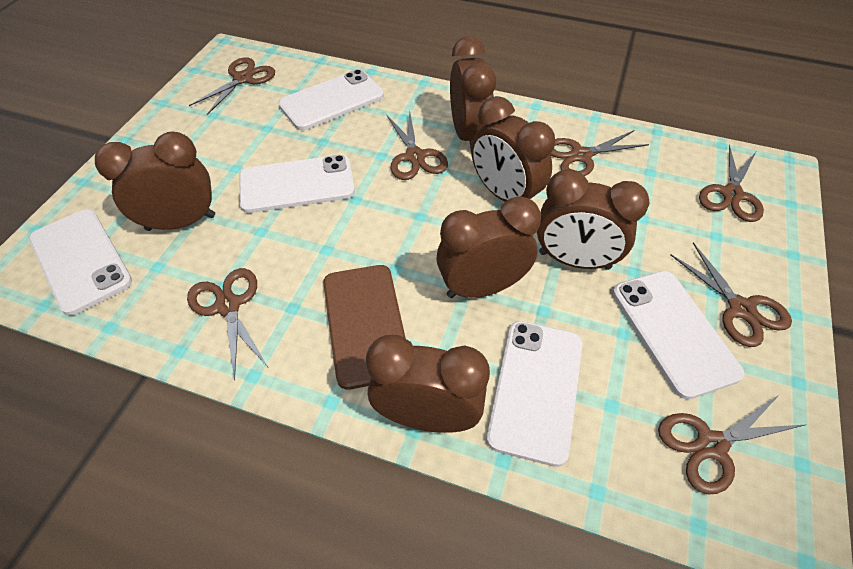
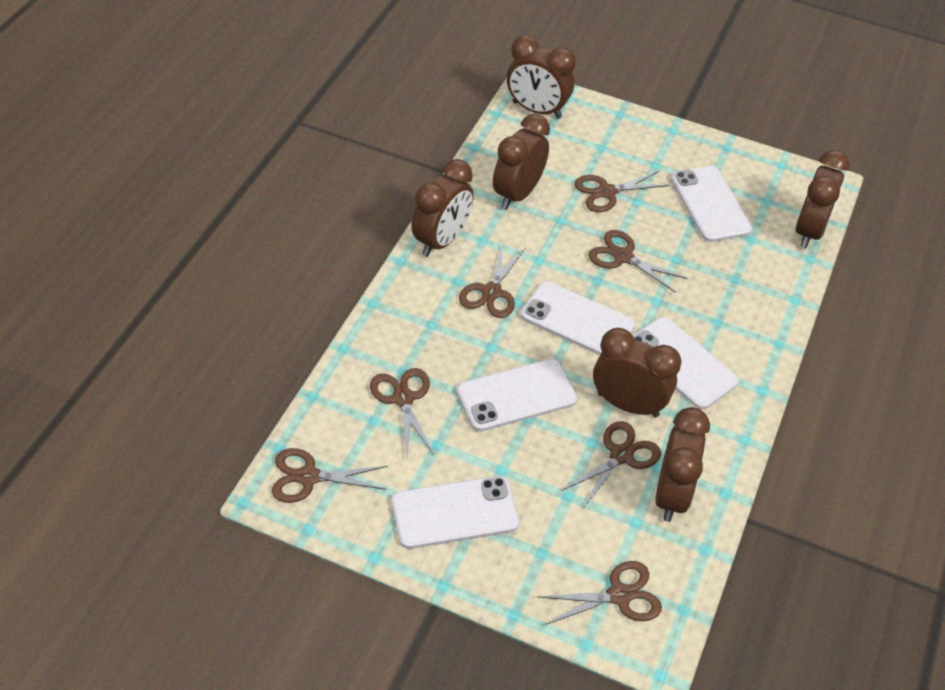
brown phone: [323,265,406,390] = 1 -> none = 0

